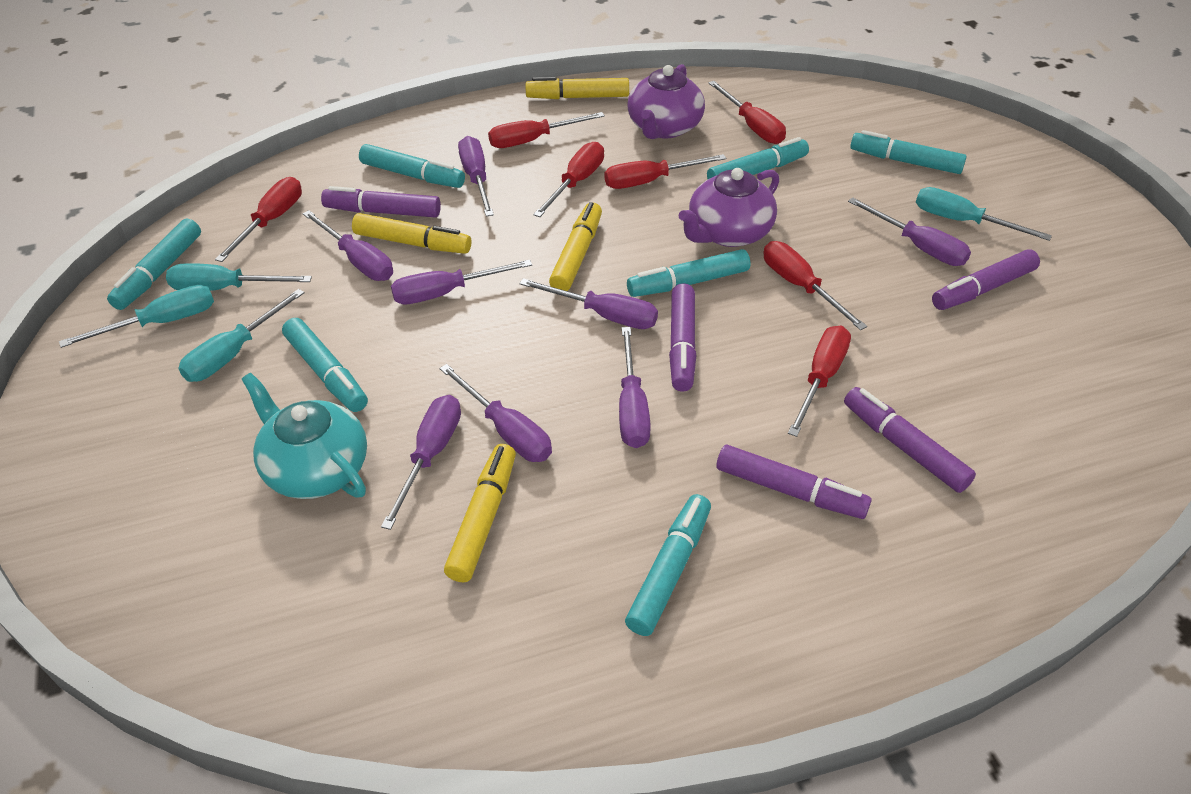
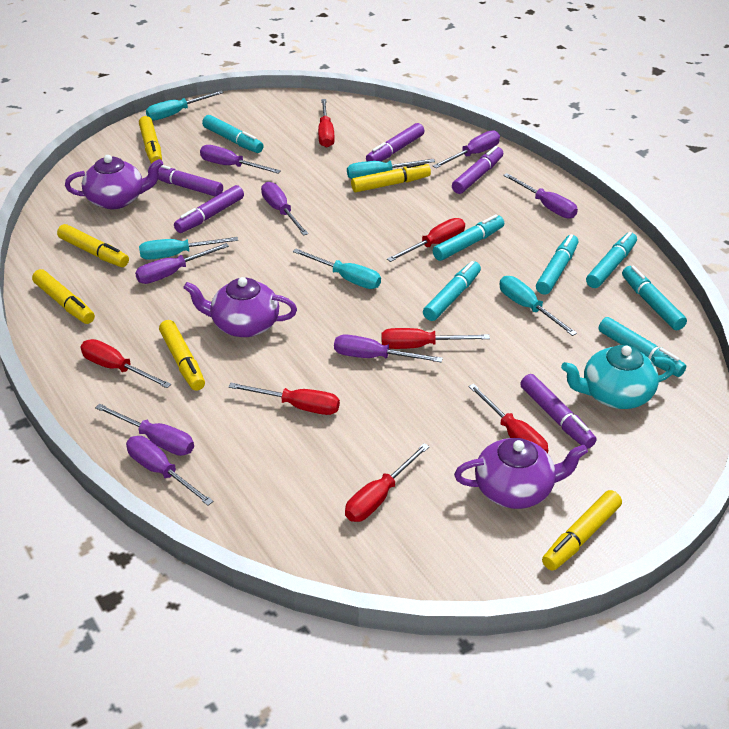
purple teapot: [628,64,705,139] [679,168,779,247] = 2 -> [65,155,163,209] [183,277,297,337] [454,438,588,509] = 3
turquoise screwdriver: [59,285,214,348] [166,263,312,291] [178,289,305,382] [916,187,1052,241] = 4 -> [139,237,238,260] [146,91,223,121] [293,249,381,289] [347,159,435,179] [499,276,577,336] = 5
yellow marker: [352,213,471,254] [444,444,516,582] [525,77,629,99] [549,202,602,291] = 4 -> [32,269,95,324] [57,224,129,267] [139,116,162,164] [159,320,205,391] [351,162,431,192] [542,490,622,571] = 6

